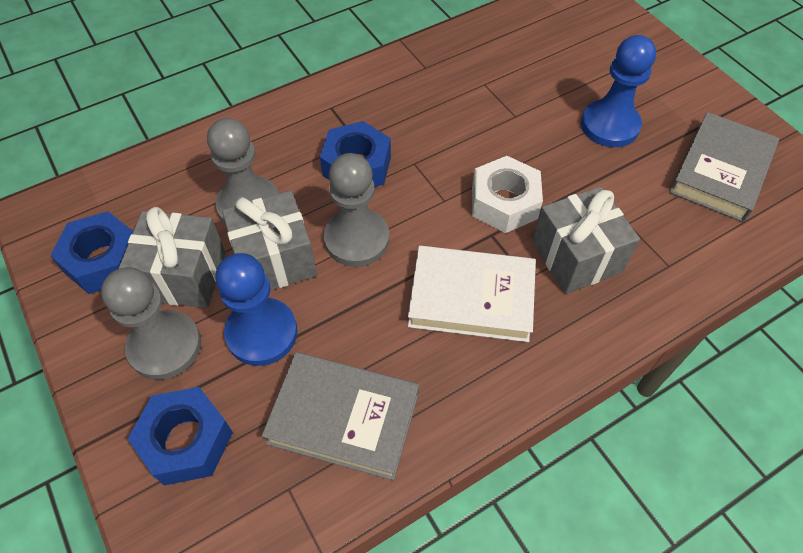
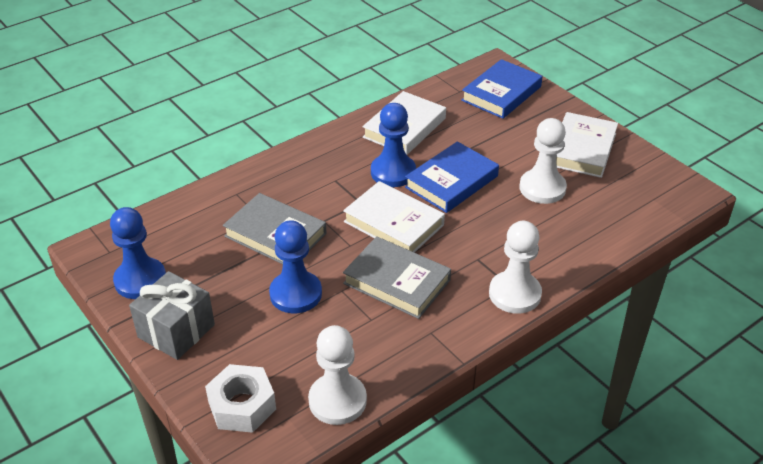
blue book: none = 0 -> [405,141,499,213] [461,59,542,119] = 2
blue nut: [50,211,133,294] [128,387,233,485] [320,121,391,187] = 3 -> none = 0
blue pawn: [216,253,298,366] [581,35,656,147] = 2 -> [110,207,166,299] [269,220,322,313] [371,103,416,187] = 3
grey gift: [119,207,225,308] [222,191,317,290] [532,186,640,294] = 3 -> [129,271,215,360] = 1
grey pawn: [101,267,201,380] [207,118,279,225] [324,153,389,267] = 3 -> none = 0
white book: [408,246,536,342] = 1 -> [343,181,445,253] [362,91,446,155] [556,112,618,178] = 3
white pawn: none = 0 -> [308,325,367,425] [489,221,542,314] [519,118,567,204] = 3

